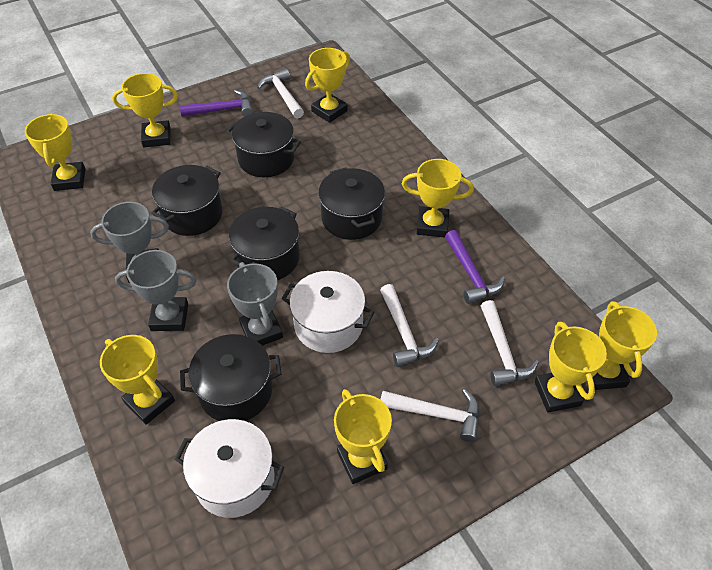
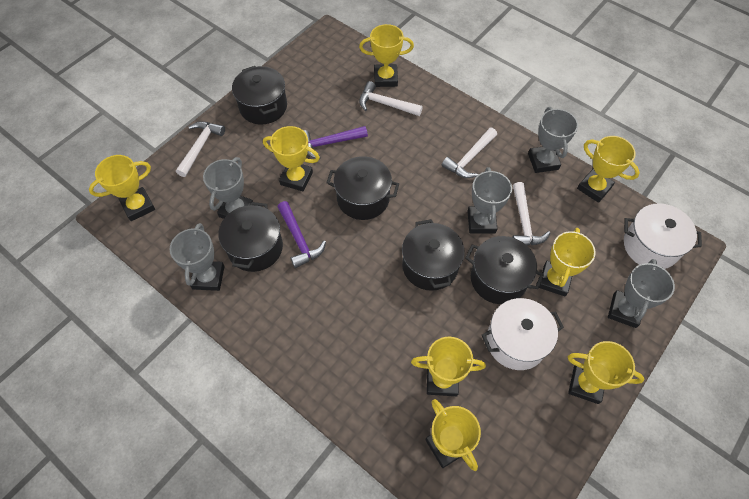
grey trophy: [90,202,169,283] [115,250,197,331] [227,262,283,346] = 3 -> [169,223,225,291] [203,157,253,219] [467,167,512,233] [528,107,578,173] [608,259,675,328] = 5

